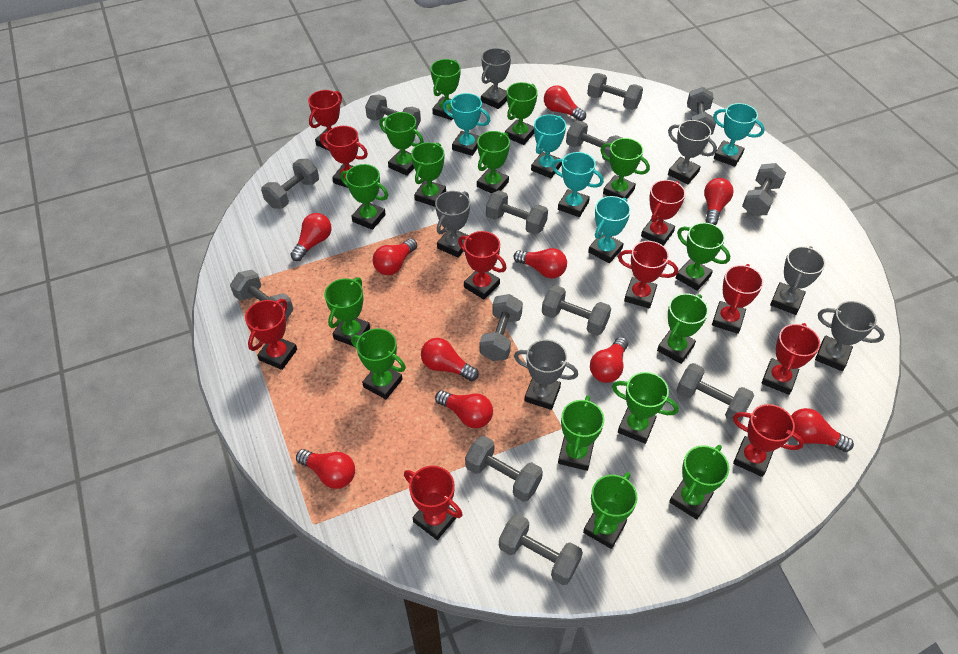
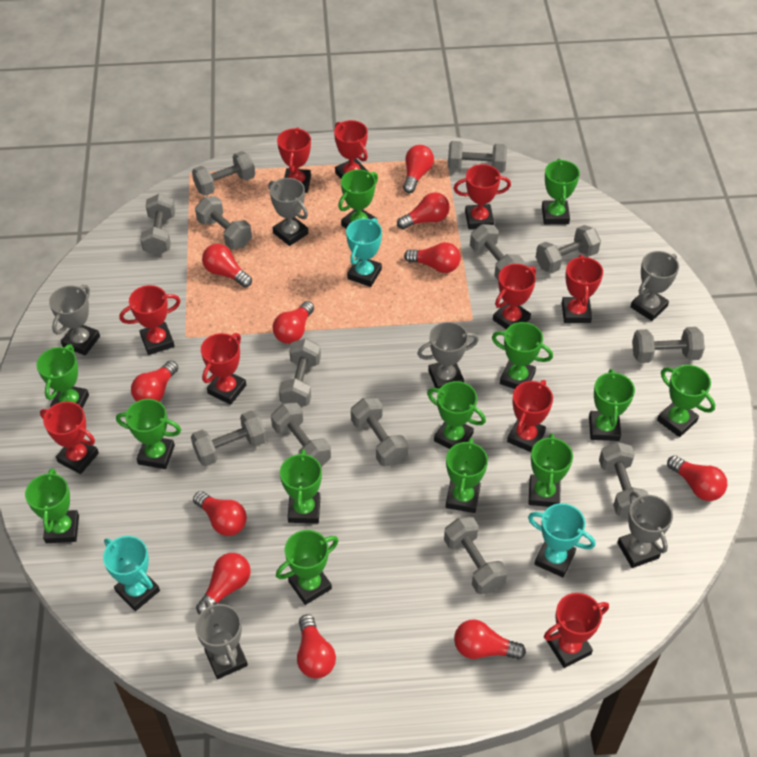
green trophy: [324,277,370,346] [340,164,388,230] [351,328,406,399] [379,112,424,176] [411,142,446,207] [431,59,461,120] [477,131,510,193] [505,82,538,145] [558,395,604,471] [583,472,638,549] [600,138,650,199] [612,372,679,444] [657,293,708,364] [669,445,729,520] [676,222,730,291] = 15 -> [25,468,79,543] [37,344,89,409] [116,399,181,469] [276,530,339,605] [280,449,322,523] [338,169,378,229] [427,381,486,449] [446,438,488,513] [492,322,553,389] [529,433,573,507] [542,159,580,224] [589,369,635,441] [657,365,715,437] = 13
red light bulb: [290,213,331,261] [296,449,355,489] [373,239,417,275] [421,338,479,381] [435,390,493,428] [514,248,567,279] [544,85,586,121] [590,337,628,383] [704,178,734,225] [791,408,854,452] = 10 -> [131,360,178,402] [193,491,247,536] [196,553,251,614] [202,244,252,287] [273,301,314,344] [297,614,336,678] [397,192,450,229] [403,145,434,193] [404,242,461,273] [454,619,526,660] [667,455,727,501] = 11
turquoise trophy: [443,93,490,156] [531,114,566,178] [552,152,604,217] [588,196,631,263] [713,103,765,167] = 5 -> [103,536,160,611] [346,218,382,287] [528,503,596,577] = 3

